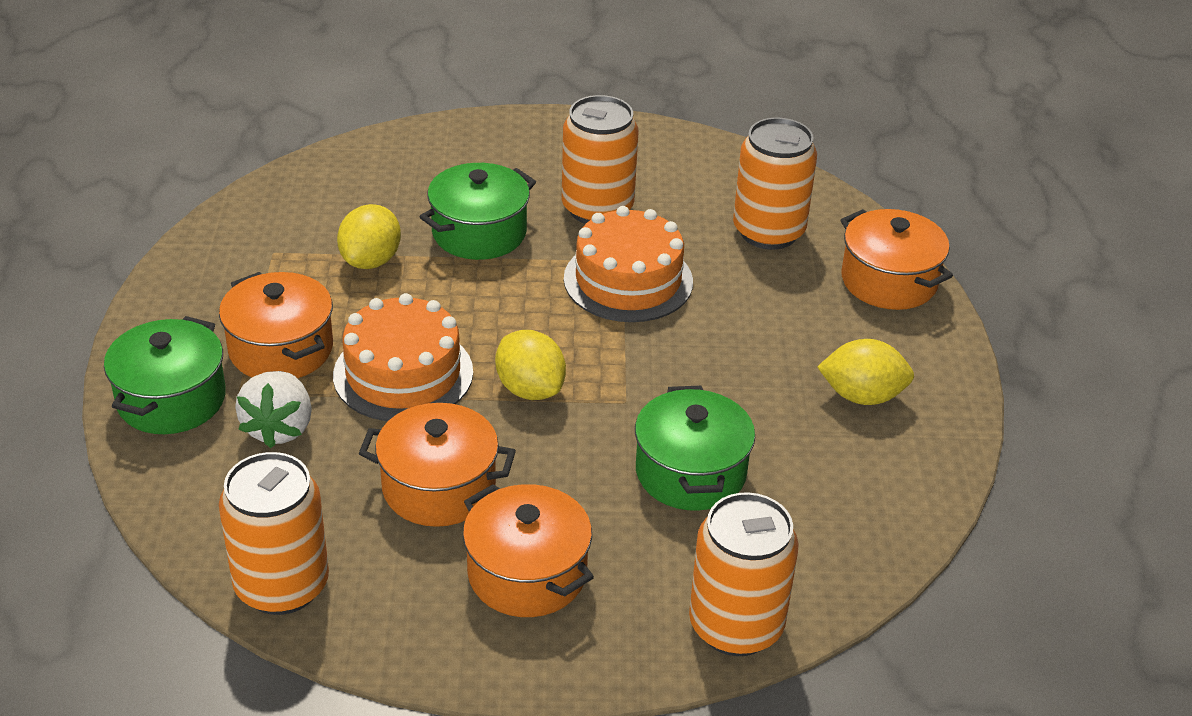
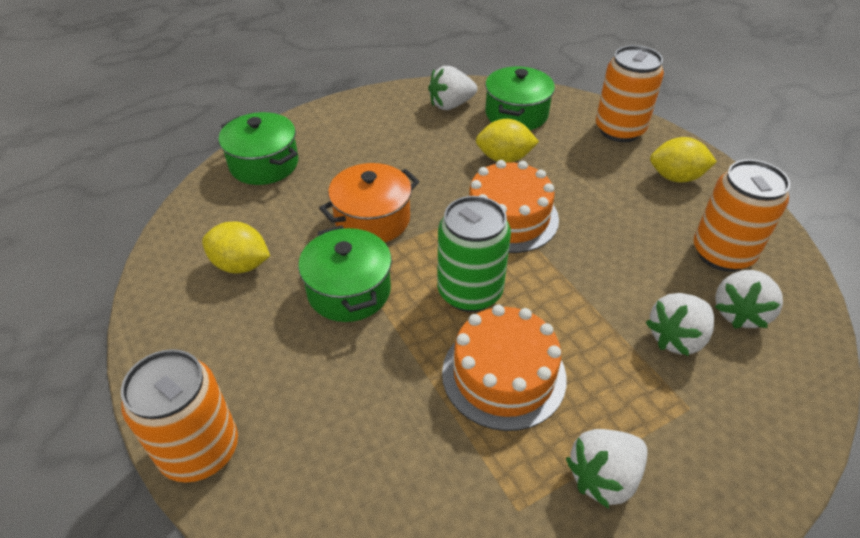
green can: none = 0 -> [437,196,511,312] = 1
orange can: [219,452,329,615] [562,95,638,224] [689,492,799,656] [733,118,817,250] = 4 -> [121,349,238,483] [596,45,664,142] [694,159,790,272] = 3
orange pot: [219,272,333,378] [359,403,516,527] [463,484,594,617] [841,209,953,310] = 4 -> [319,163,420,242] = 1
white strawberry: [235,371,312,448] = 1 -> [428,66,477,110] [566,429,648,509] [645,293,714,356] [715,270,783,329] = 4

